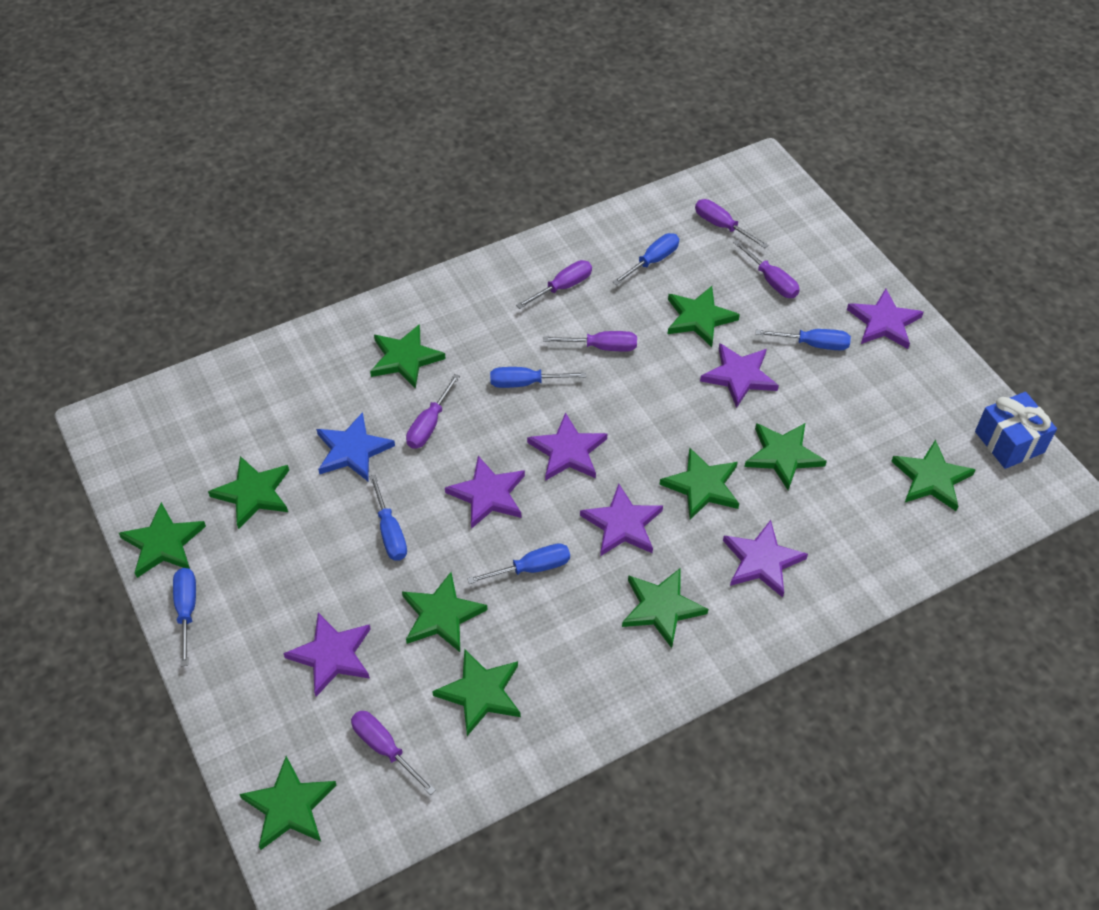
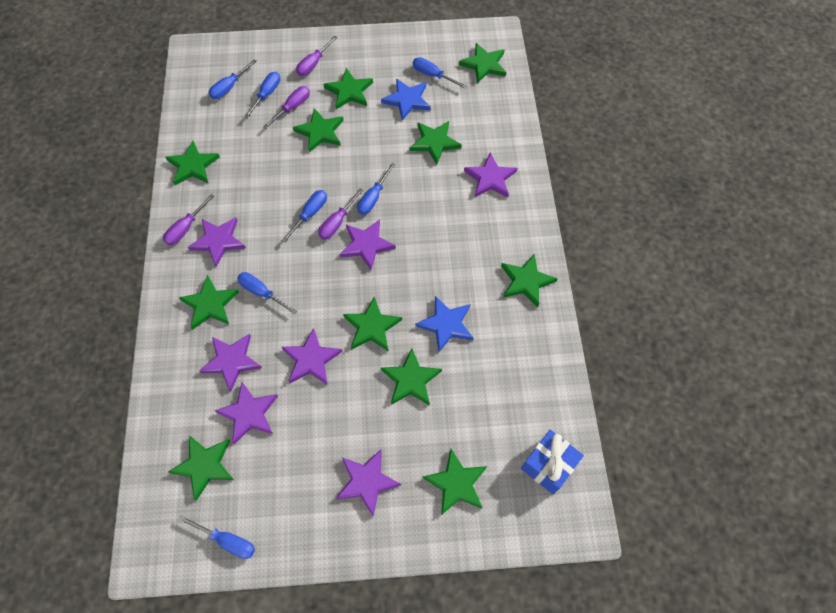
blue screwdriver: [173,568,196,666] [369,474,407,561] [467,543,570,584] [490,367,586,388] [613,233,679,285] [756,329,851,350] = 6 -> [178,515,255,559] [209,59,257,99] [237,272,297,315] [244,72,281,119] [282,190,327,243] [357,163,396,215] [413,57,467,88] = 7
blue star: [316,412,395,481] = 1 -> [381,78,431,121] [415,296,473,352] = 2
purple screwdriver: [351,711,436,795] [406,374,460,449] [516,260,592,309] [543,331,637,351] [695,199,768,248] [733,240,799,298] = 6 -> [163,194,214,245] [263,86,310,129] [296,36,338,76] [318,188,363,240] = 4

